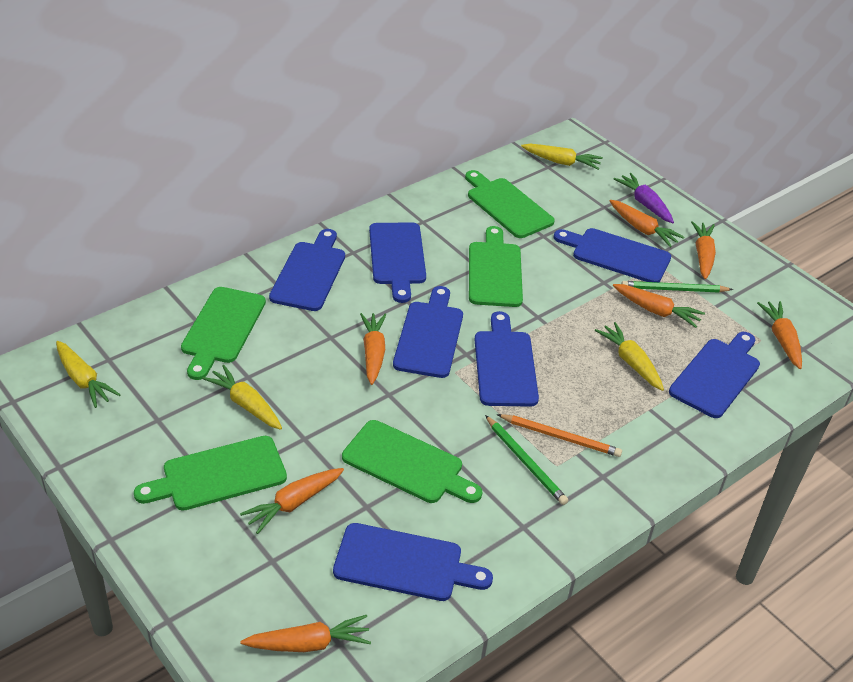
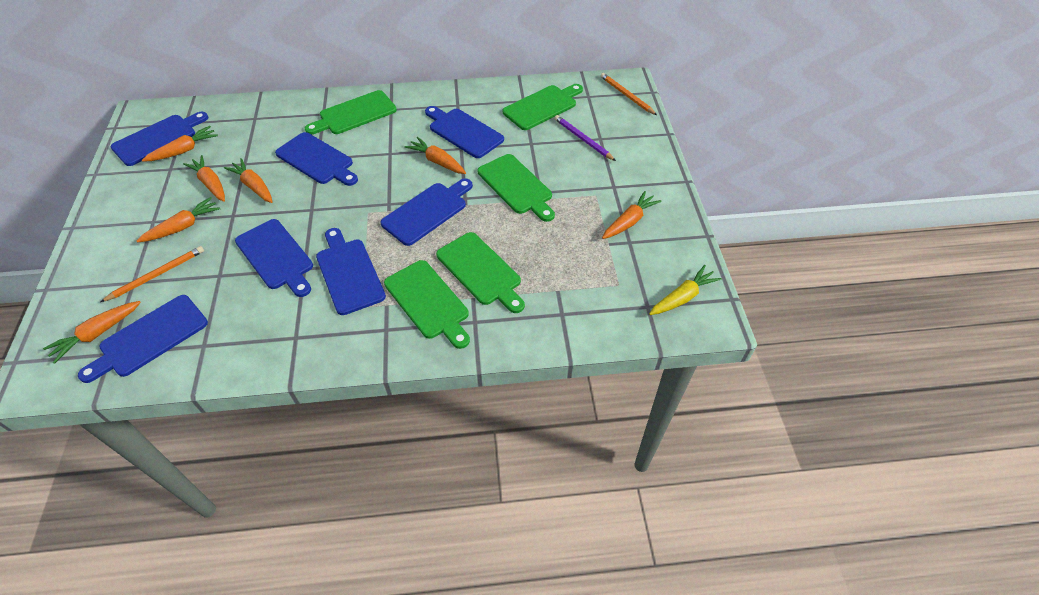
green pencil: [485,415,568,505] [621,281,733,293] = 2 -> none = 0
orange pencil: [497,414,622,457] = 1 -> [100,246,204,302] [600,73,657,115] = 2
purple carrot: [614,173,674,223] = 1 -> none = 0
purple pencil: none = 0 -> [554,115,616,161] = 1
yellow carrot: [56,341,121,408] [202,365,282,430] [521,144,603,170] [595,322,664,391] = 4 -> [649,265,722,315] = 1

